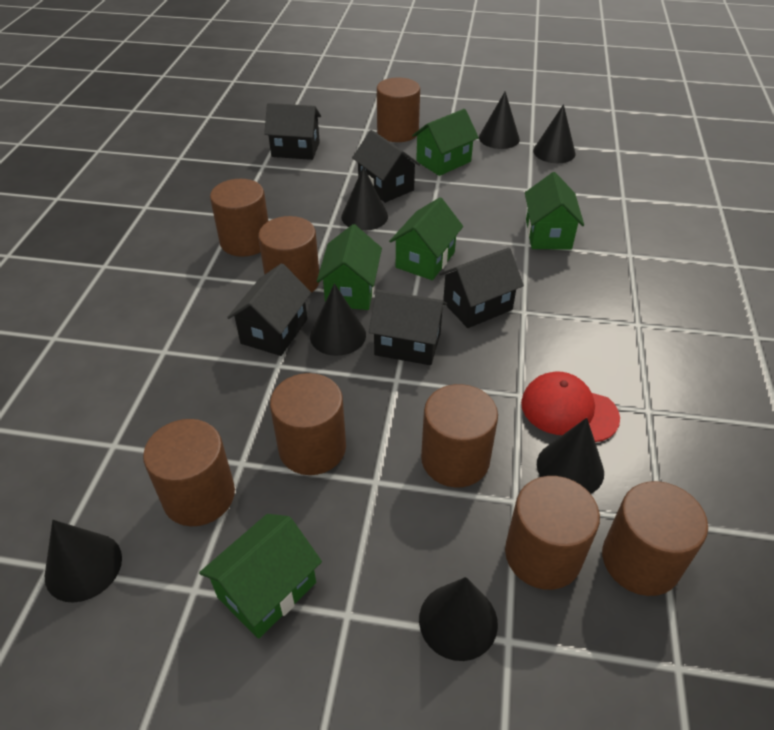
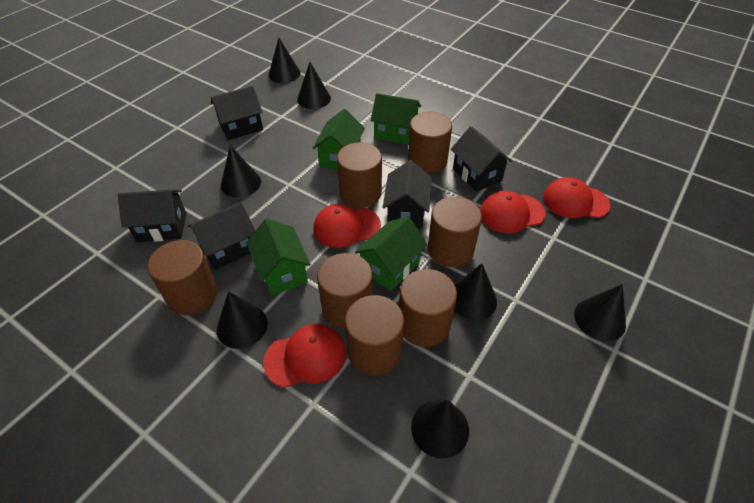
brown cylinder: [143,419,235,526] [210,179,268,257] [258,216,319,293] [270,373,346,475] [377,78,420,142] [421,384,498,488] [505,476,600,590] [602,481,708,596] = 8 -> [148,240,217,315] [317,253,373,329] [337,142,382,207] [345,295,404,376] [399,269,457,347] [408,112,452,173] [427,197,482,267] = 7
green house: [199,514,322,639] [317,224,382,310] [389,197,463,280] [412,109,479,176] [525,172,584,250] = 5 -> [246,219,311,296] [313,109,365,170] [355,217,427,291] [371,93,421,145] = 4
red cap: [521,371,620,442] = 1 -> [263,324,346,388] [314,204,381,248] [480,191,546,233] [543,177,610,218] = 4

